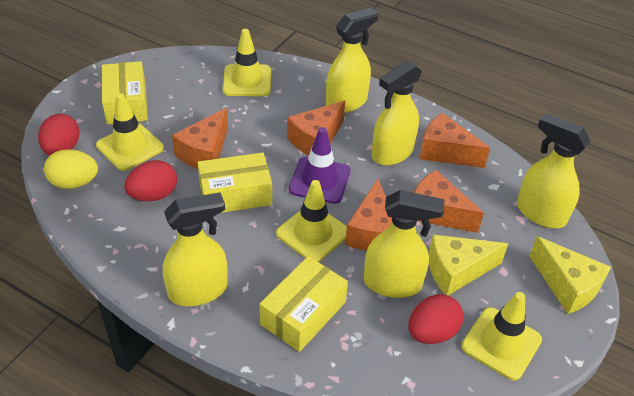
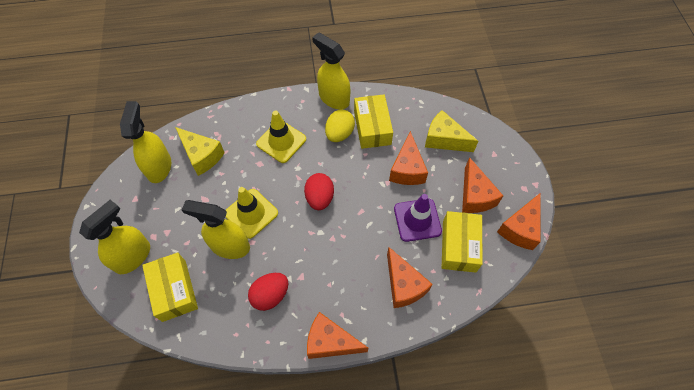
red egg: [38,114,80,156] [124,160,177,201] [408,294,463,344] = 3 -> [248,273,288,311] [304,173,334,210] = 2
yellow spray bottle: [163,192,228,306] [326,8,378,113] [364,190,444,298] [372,60,422,166] [517,113,591,228] = 5 -> [79,200,150,274] [120,101,171,183] [182,200,250,259] [312,32,350,110] = 4
yellow traffic cone: [96,93,164,171] [223,29,271,96] [276,180,347,262] [461,292,542,380] = 4 -> [225,187,278,239] [256,110,306,163] = 2

